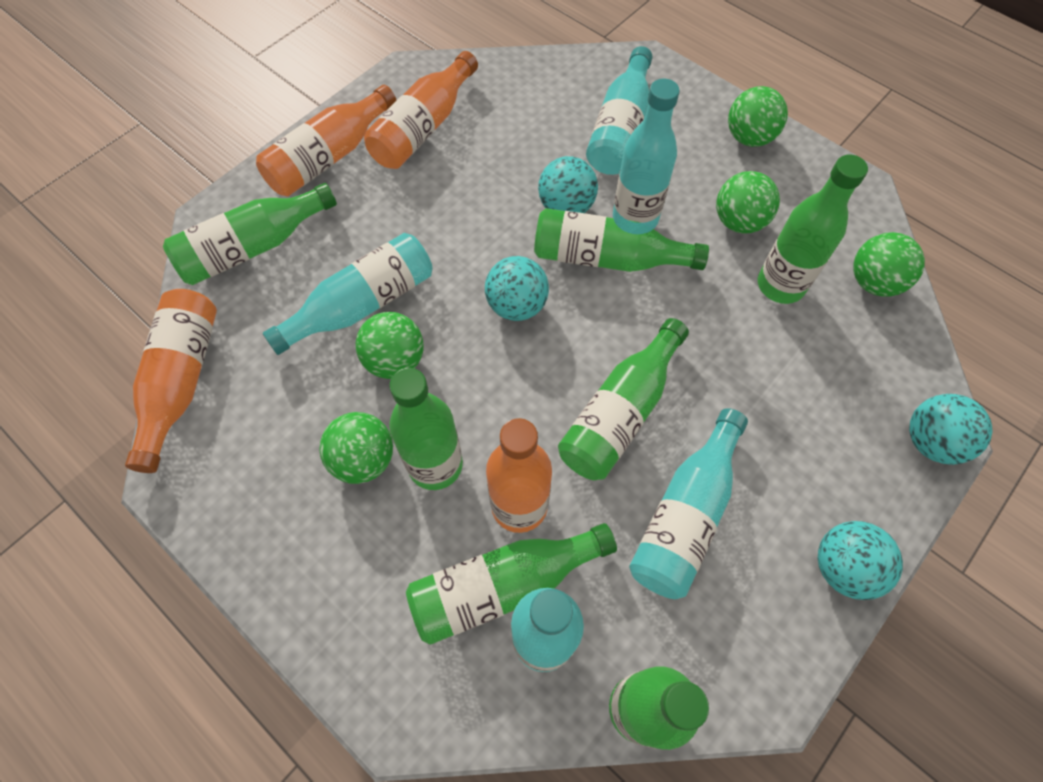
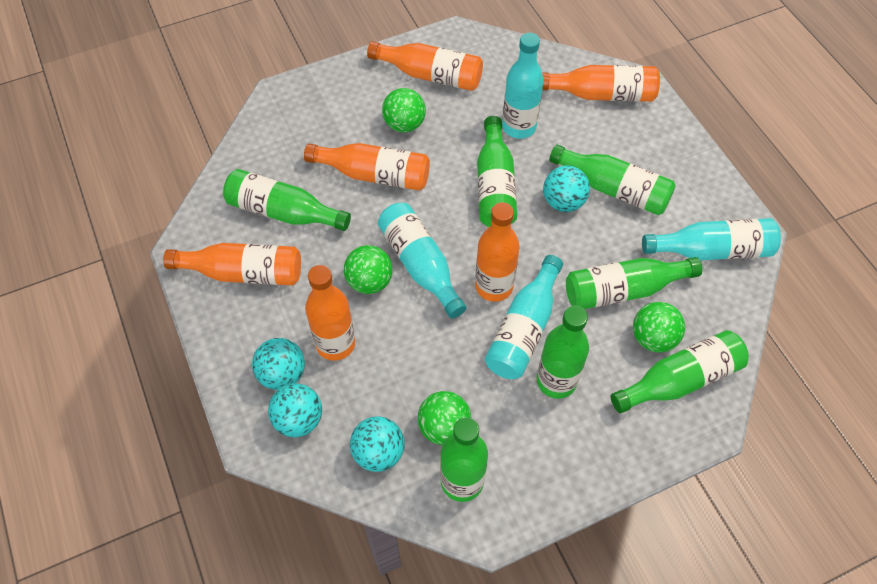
green ball: [319,412,393,484] [356,312,424,379] [716,171,780,234] [728,86,788,147] [853,232,925,297] = 5 -> [344,245,393,294] [382,88,426,133] [418,391,471,445] [633,302,685,353] = 4
orange bottle: [125,289,217,473] [256,85,396,196] [364,51,478,169] [486,418,552,533] = 4 -> [163,243,301,286] [304,143,430,191] [305,265,355,361] [367,41,483,91] [475,202,520,302] [542,65,660,102] = 6
turquoise bottle: [263,233,432,355] [511,588,584,672] [586,46,652,175] [613,79,680,229] [629,408,748,599] = 5 -> [378,203,467,318] [485,255,563,379] [502,33,544,139] [642,218,781,260] = 4

